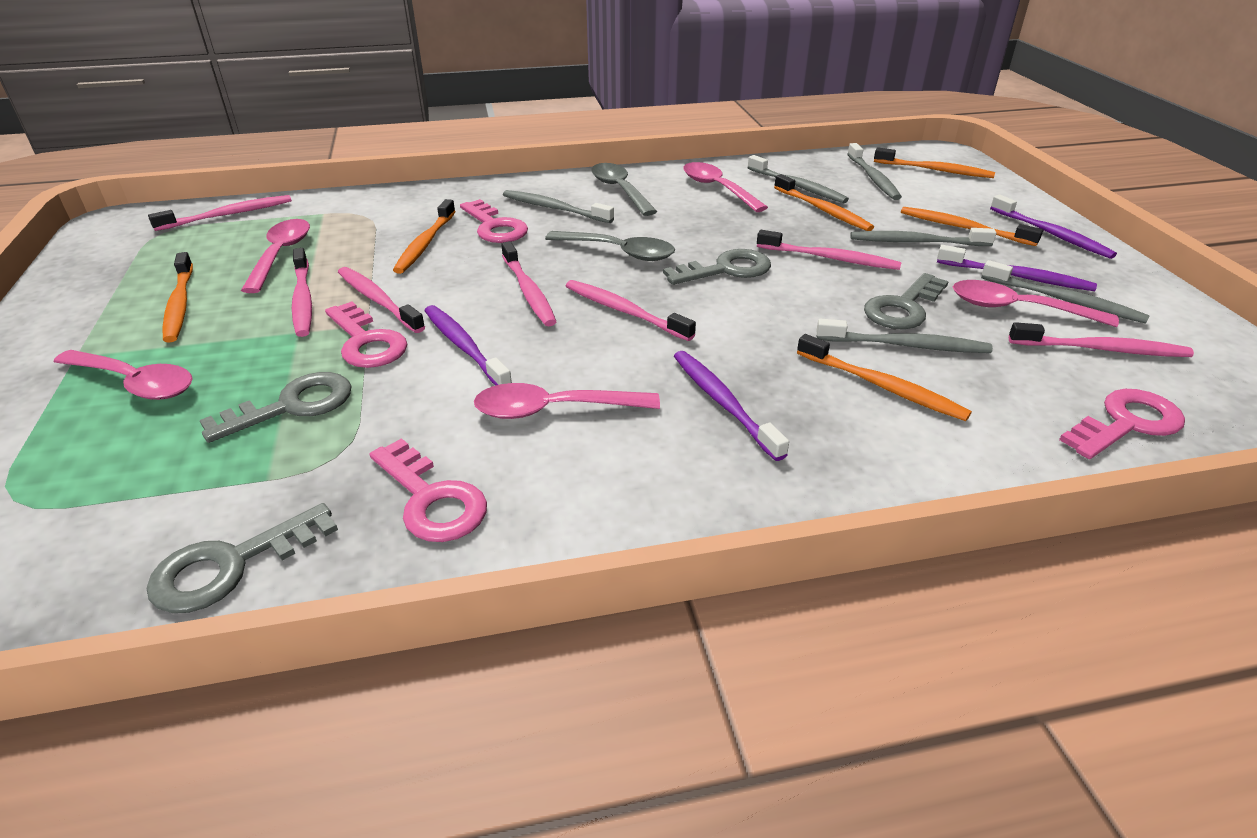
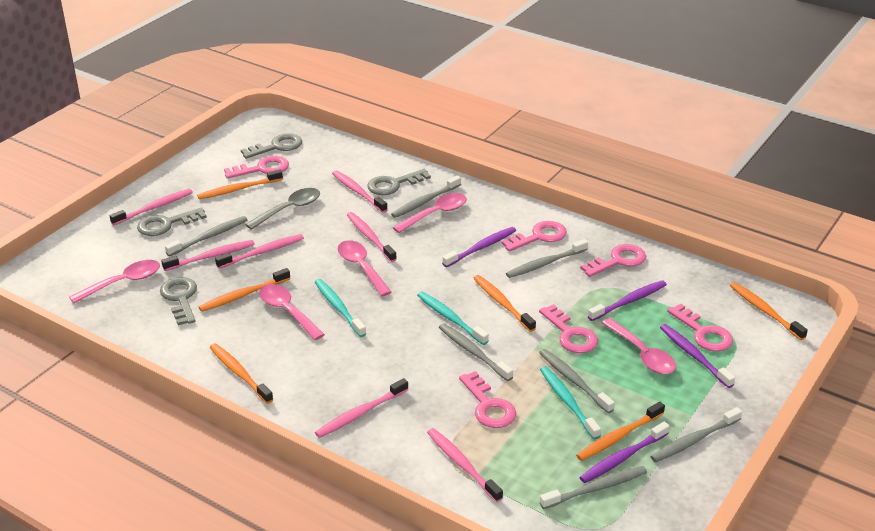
grey spoon: [545,231,675,261] [591,163,657,216] = 2 -> [245,188,320,230] = 1
grey toothbrush: [503,190,614,223] [747,155,849,204] [817,319,993,353] [847,143,902,200] [850,228,997,246] [981,260,1150,324] = 6 -> [165,216,247,256] [391,175,461,218] [439,324,513,381] [506,239,588,278] [539,349,615,413] [540,466,647,509] [651,407,742,462] = 7
pink key: [325,301,407,368] [370,438,487,542] [460,199,528,243] [1059,389,1185,459] = 4 -> [224,156,289,179] [459,371,516,428] [501,221,567,252] [539,304,598,353] [580,244,646,277] [667,304,733,352] = 6
turquoise toothbrush: none = 0 -> [315,279,366,337] [417,292,489,345] [540,366,601,439] = 3

